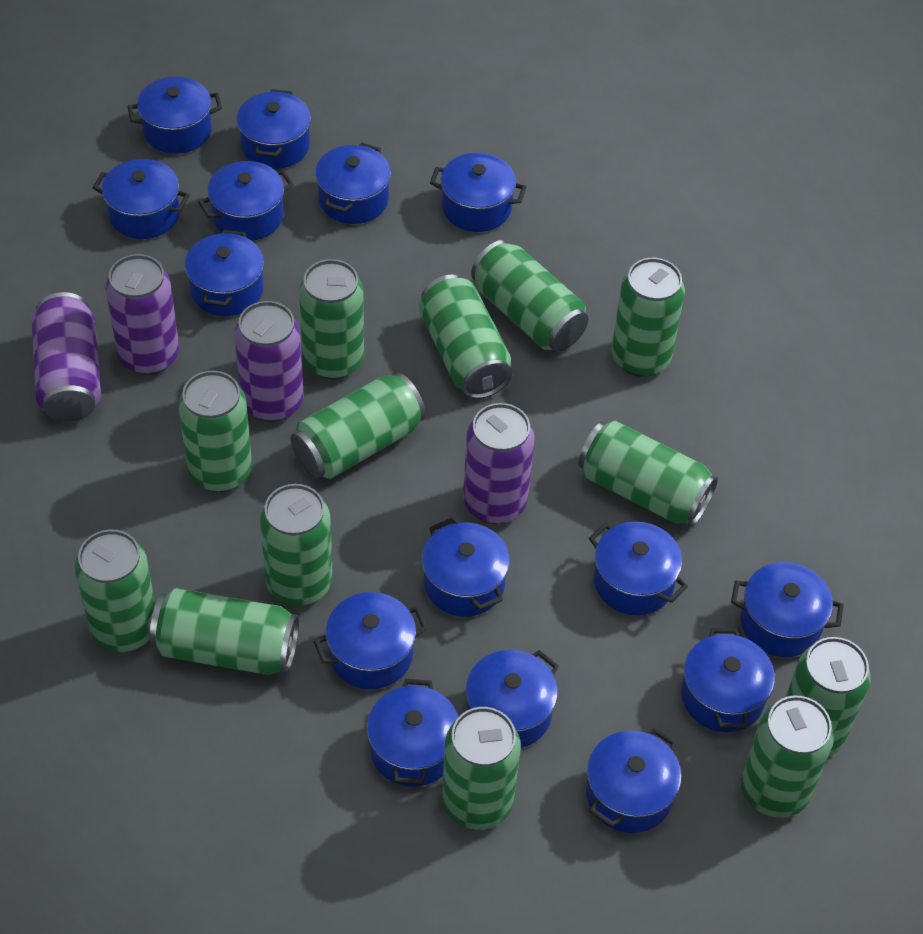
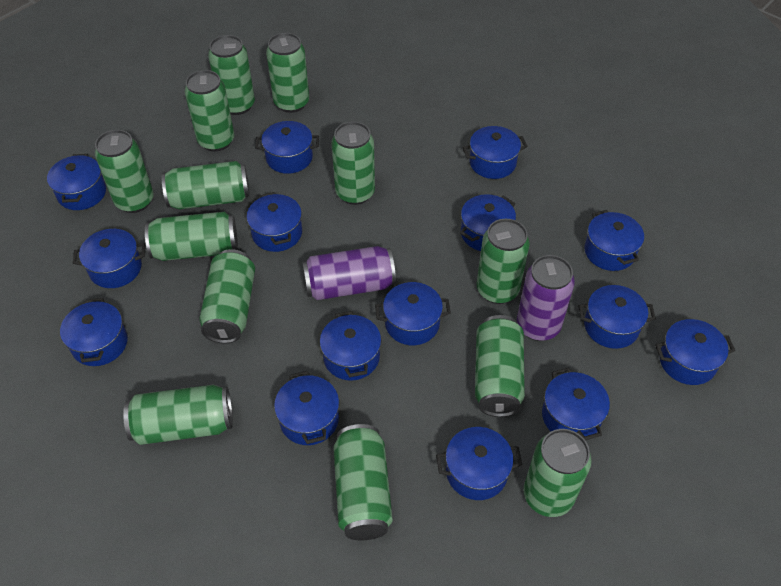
purple can: [32,292,101,422] [105,254,179,375] [234,301,304,422] [463,403,534,524] = 4 -> [302,246,396,300] [517,255,575,341] = 2

